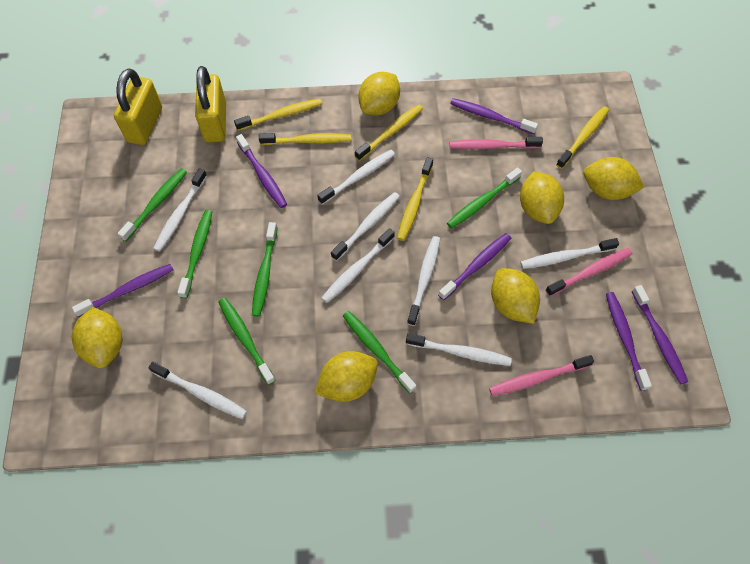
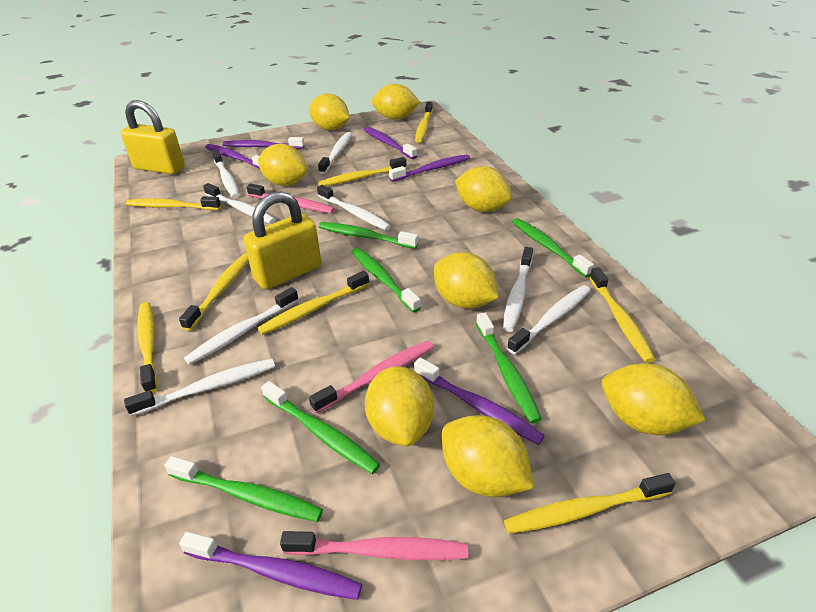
yellow lemon: [72,307,122,368] [315,351,378,402] [359,72,400,116] [491,268,540,324] [520,171,564,224] [583,157,644,200] = 6 -> [258,144,308,186] [309,93,349,130] [365,366,434,446] [372,84,420,120] [434,252,499,309] [442,415,534,497] [455,166,512,212] [602,363,705,435] = 8
yellow toothbrush: [234,98,322,131] [259,133,351,145] [355,104,423,161] [397,157,433,241] [556,106,609,169] = 5 -> [126,196,221,210] [137,302,157,393] [179,253,249,331] [258,271,369,335] [318,157,406,186] [415,102,433,143] [504,473,676,534] [589,267,656,363] = 8

